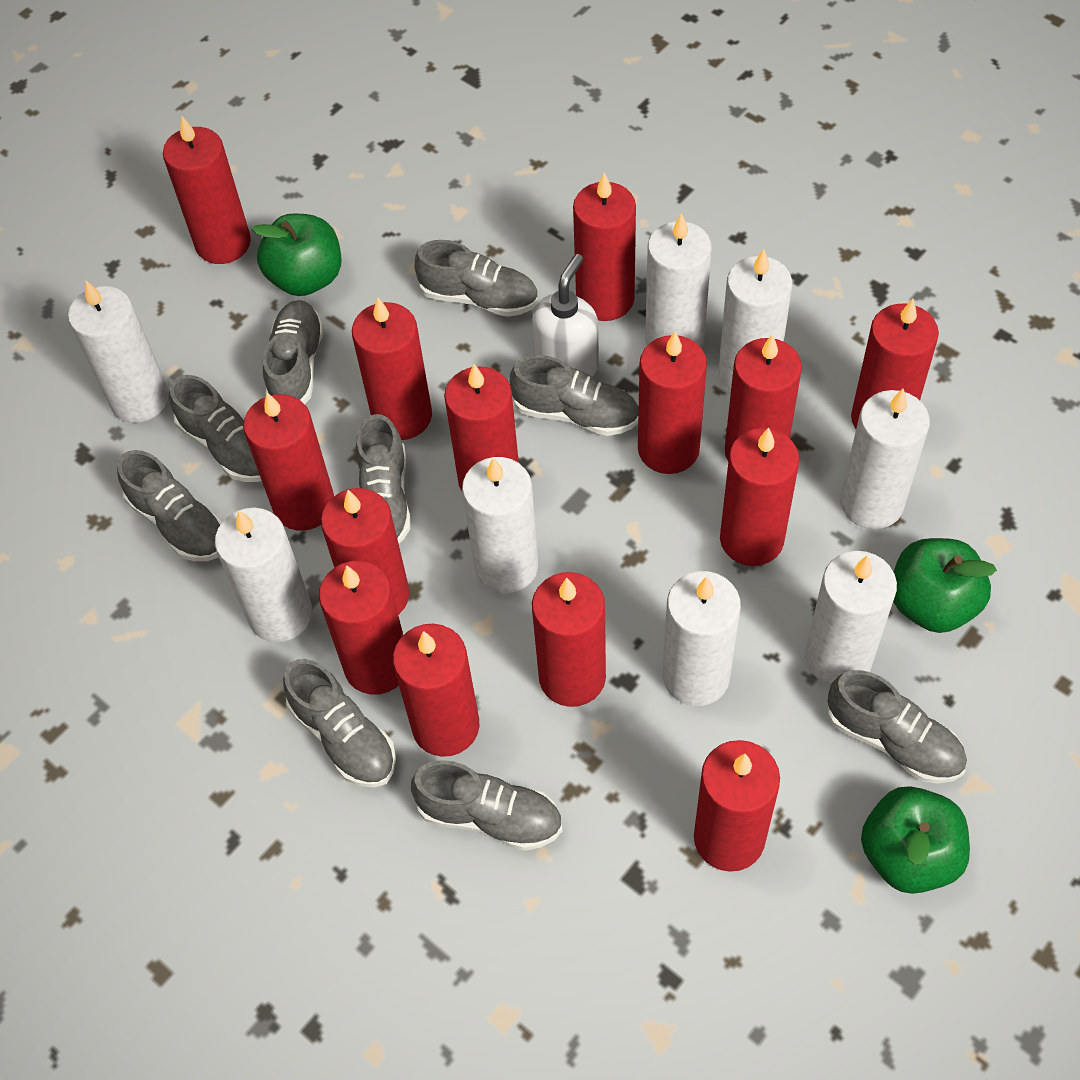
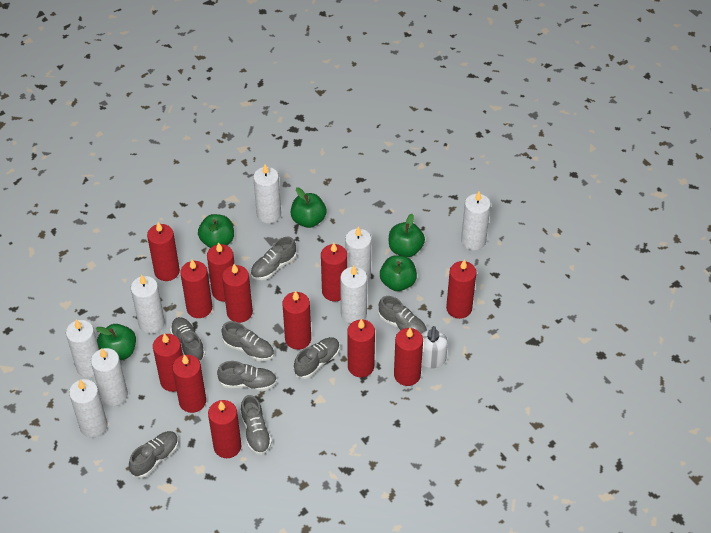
green apple: [252,214,341,296] [861,786,970,894] [893,538,997,633] = 3 -> [96,324,136,360] [198,214,234,248] [291,187,326,228] [380,255,417,291] [389,214,425,257] = 5
grey shoe: [117,450,223,561] [169,375,262,482] [263,300,324,404] [283,659,396,787] [356,414,411,544] [411,760,562,851] [414,240,538,317] [510,355,639,436] [827,670,967,784] = 9 -> [129,431,179,478] [170,317,205,362] [217,361,277,391] [222,321,274,361] [240,395,272,455] [250,237,297,280] [294,337,340,379] [379,296,427,334] = 8
red candle: [163,116,251,264] [243,393,334,531] [319,561,403,695] [321,488,410,615] [352,297,432,440] [393,624,479,757] [444,364,519,491] [532,572,606,707] [573,173,636,321] [638,331,707,474] [694,740,780,872] [720,427,799,566] [725,334,802,461] [851,299,939,429] = 14 -> [147,222,180,281] [153,333,183,392] [172,355,206,413] [180,260,212,318] [207,242,234,302] [208,400,241,458] [222,264,253,323] [282,291,311,350] [321,242,347,301] [347,319,375,377] [394,328,423,386] [446,259,477,319] = 12

